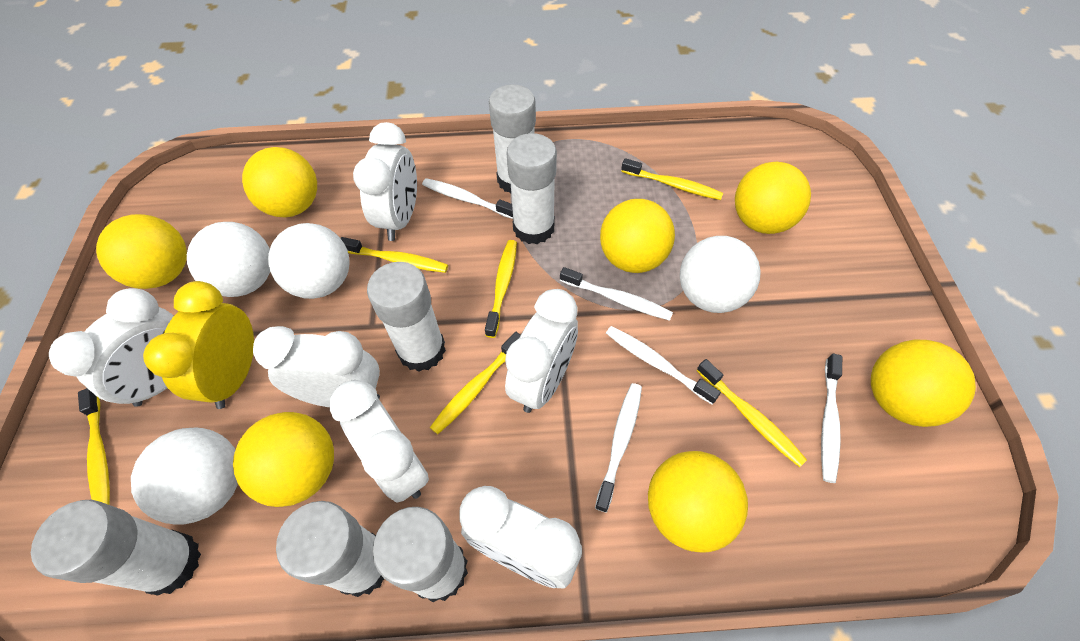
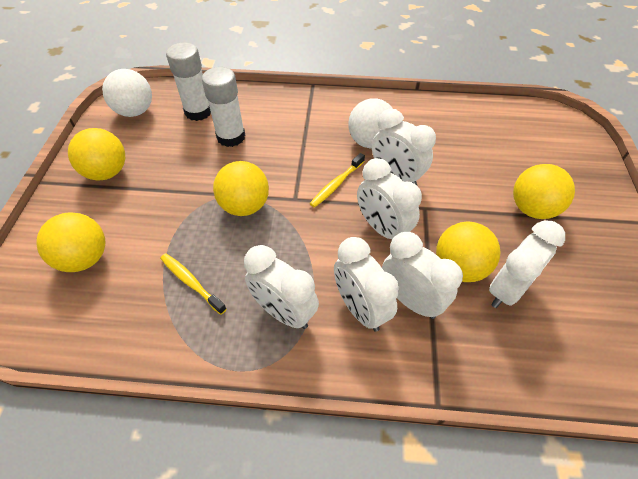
white ball: [131,428,238,525] [187,222,270,297] [268,223,349,299] [680,236,761,313] = 4 -> [102,69,152,117] [348,99,393,149] = 2
white glue stick: [31,500,201,596] [276,501,384,597] [367,262,446,372] [373,507,468,602] [489,84,536,193] [507,133,557,244] = 6 -> [166,42,211,121] [202,67,245,147] = 2
white toothbrush: [422,178,513,219] [560,267,673,321] [595,383,642,512] [606,326,721,404] [821,353,842,483] = 5 -> none = 0
yellow ball: [96,214,187,289] [233,412,334,507] [242,147,317,217] [600,199,675,273] [648,451,748,553] [735,162,811,234] [871,340,976,427] = 7 -> [36,212,105,272] [68,128,125,181] [213,161,269,216] [436,221,501,282] [513,164,575,219] = 5
yellow clock: [143,281,254,409] = 1 -> none = 0
yellow toothbrush: [78,388,110,505] [341,237,448,273] [430,332,521,434] [485,240,517,338] [621,158,723,200] [696,359,807,467] = 6 -> [160,253,227,315] [310,153,365,208] = 2

